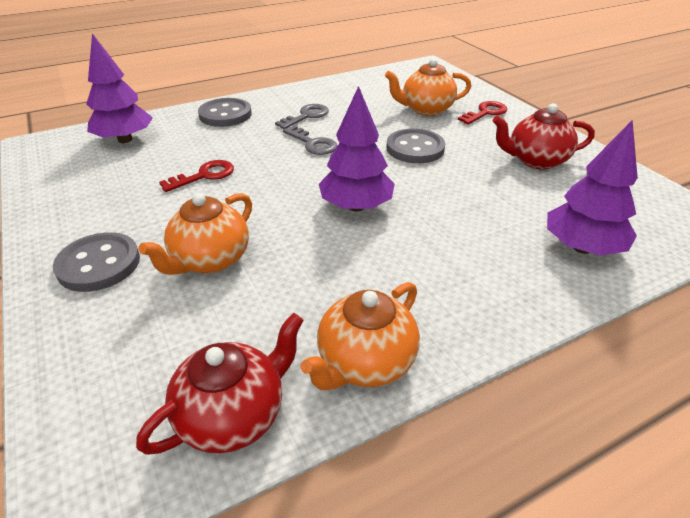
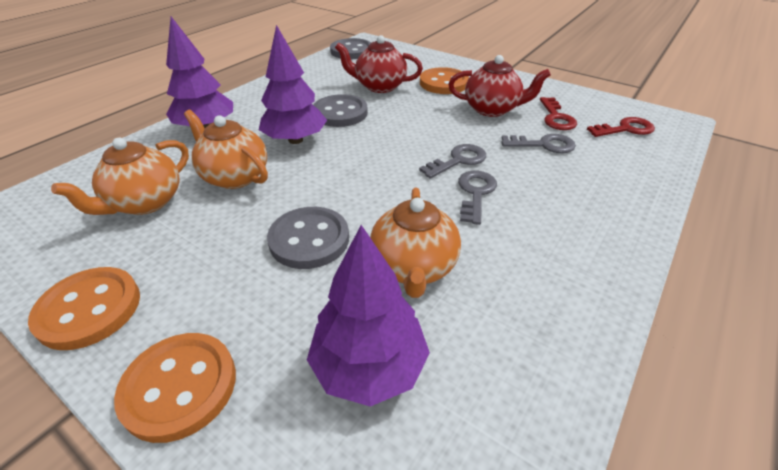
grey key: [275,104,329,129] [283,125,337,155] = 2 -> [419,144,486,179] [458,171,497,225] [502,134,576,153] = 3
orange button: none = 0 -> [28,267,140,350] [114,333,236,443] [420,67,469,94] = 3

